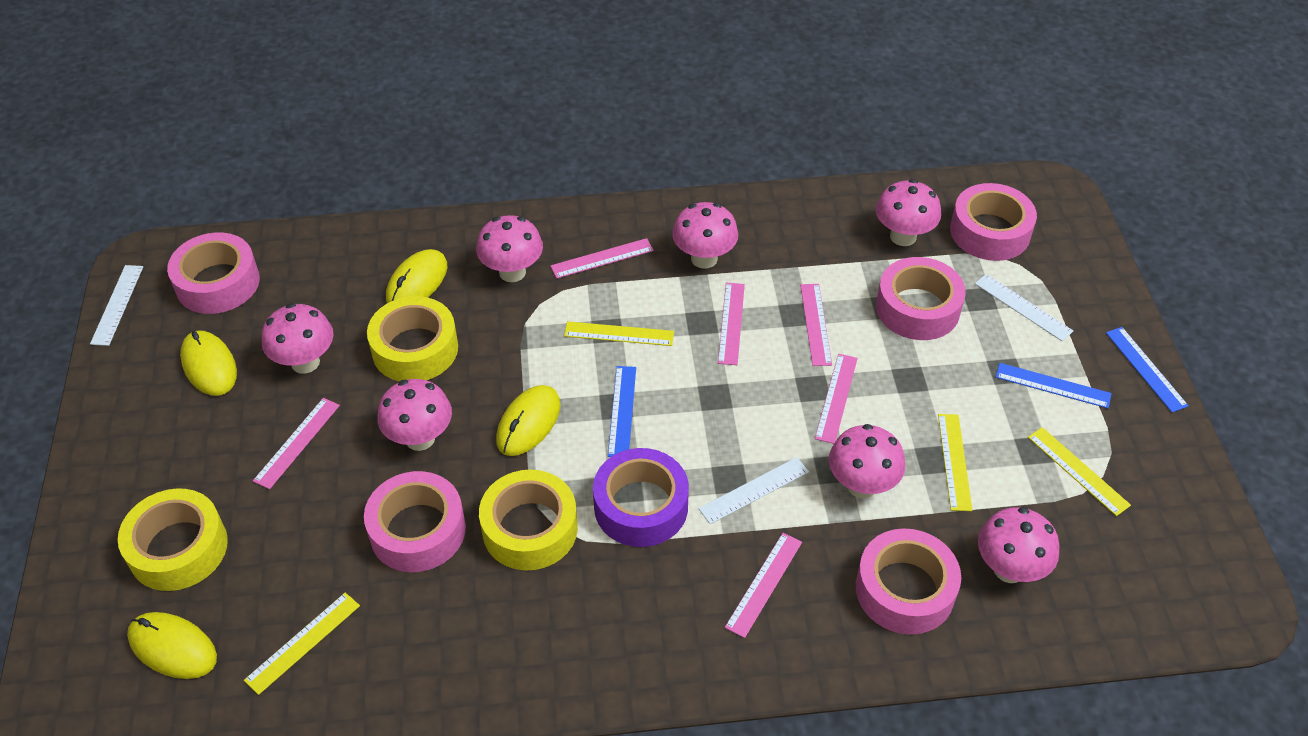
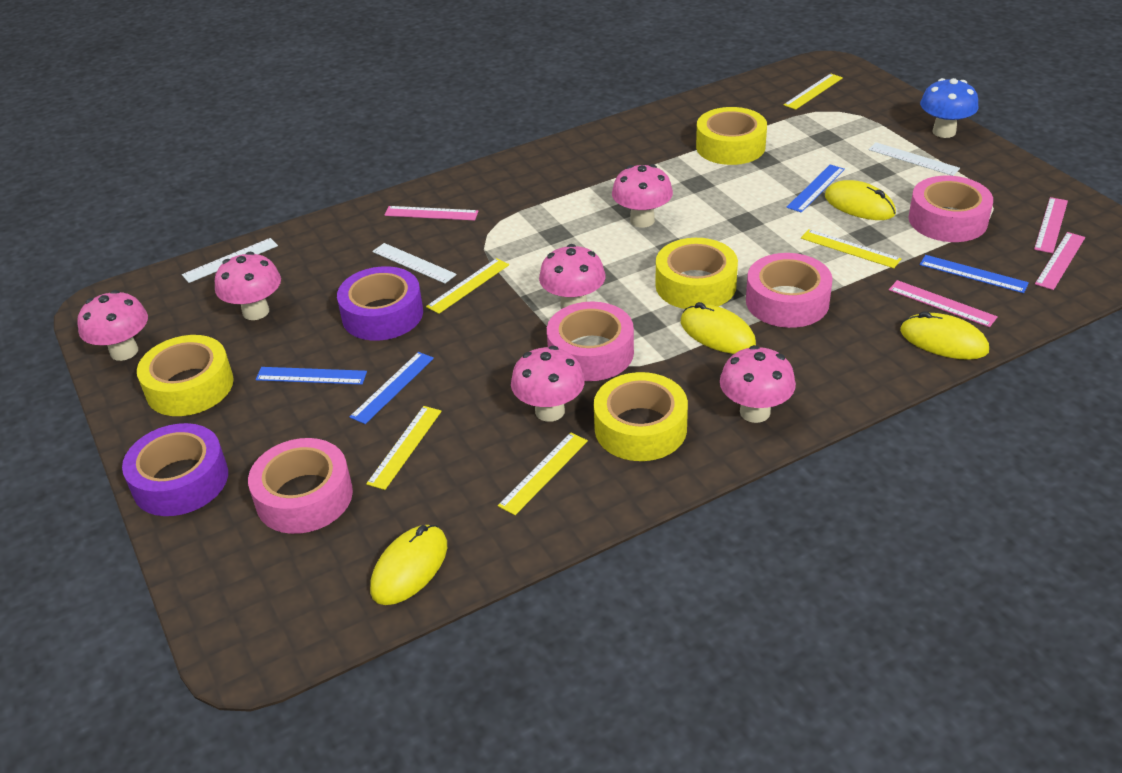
blue mushroom: none = 0 -> [920,78,979,138] = 1
blue ruler: [608,366,636,457] [996,363,1111,408] [1106,327,1189,412] = 3 -> [256,367,367,385] [350,352,434,424] [786,165,845,213] [920,255,1029,293] = 4
pink mushroom: [262,303,333,374] [377,379,452,451] [476,215,543,282] [672,202,738,269] [829,424,905,498] [876,179,941,246] [978,507,1059,583] = 7 -> [77,290,148,361] [215,252,281,320] [511,346,585,422] [539,244,606,309] [612,164,673,228] [720,345,796,423] = 6
pink ruler: [253,398,340,489] [551,238,654,279] [718,283,745,365] [725,533,802,638] [800,284,832,366] [815,354,858,444] = 6 -> [385,206,479,220] [889,280,998,327] [1034,197,1068,253] [1035,232,1085,290] = 4
pink tape: [167,233,260,314] [364,471,466,572] [856,528,961,635] [876,257,966,340] [950,183,1037,261] = 5 -> [248,438,353,534] [547,301,634,381] [746,253,833,328] [909,176,993,242] = 4
purple tape: [593,448,689,547] = 1 -> [122,423,228,516] [337,266,423,341] = 2
yellow ruler: [244,592,360,695] [564,321,674,346] [938,414,972,511] [1028,427,1131,516] = 4 -> [366,406,442,490] [426,258,509,314] [498,432,588,515] [784,73,843,110] [801,229,901,268] = 5
yellow tape: [118,488,228,591] [367,296,458,381] [479,469,578,570] = 3 -> [137,335,234,416] [594,372,688,461] [656,238,738,309] [696,107,767,165] = 4

